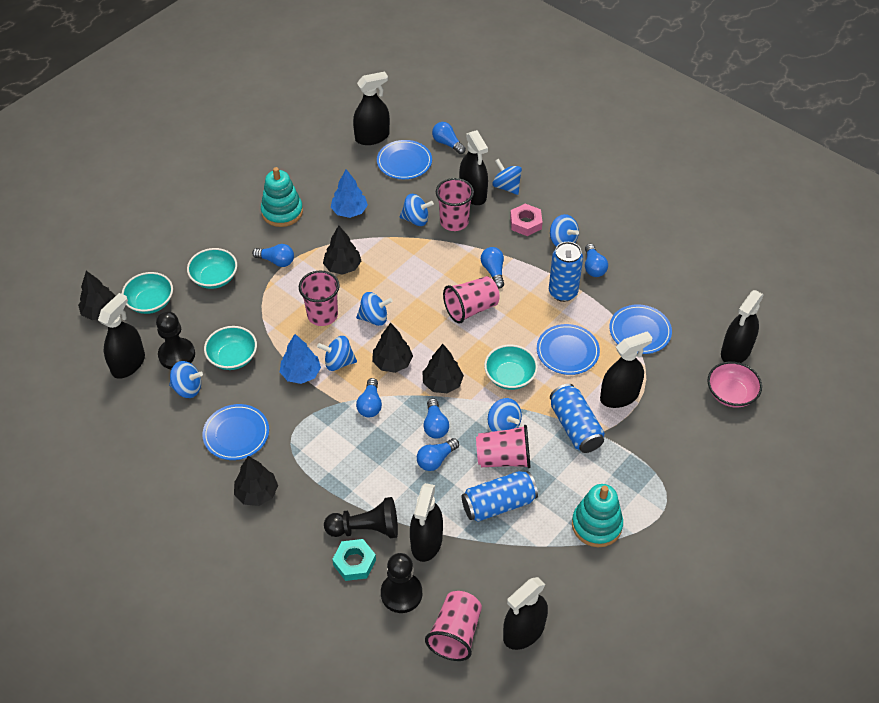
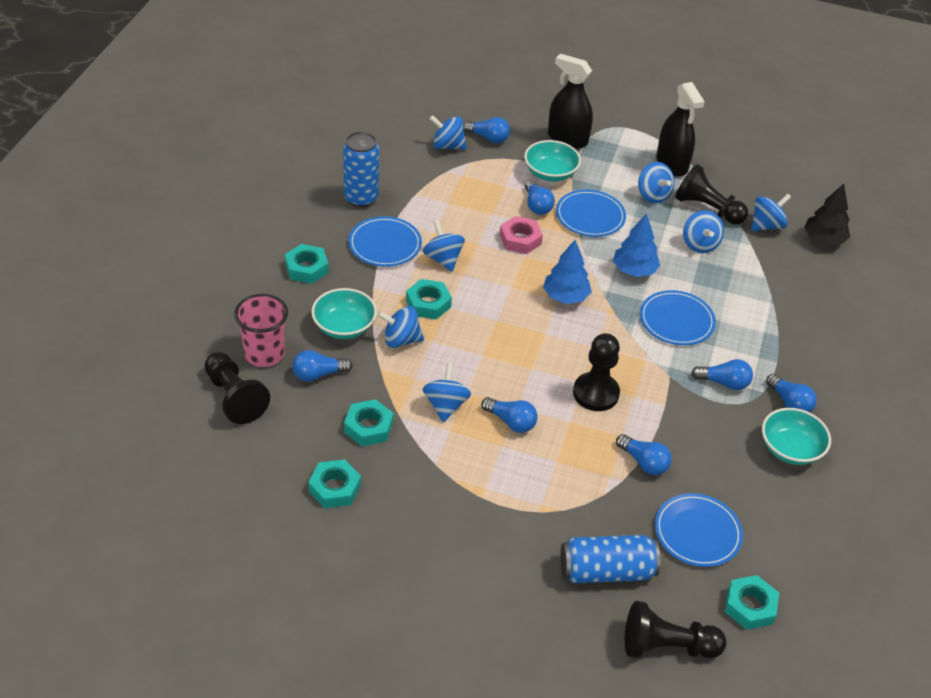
black pawn: [156,311,195,369] [324,497,398,538] [381,553,422,613] = 3 -> [205,352,270,424] [573,333,620,411] [625,601,727,658] [675,164,748,225] = 4
black spray bottle: [98,293,145,379] [353,72,390,145] [410,483,443,562] [459,130,488,205] [503,577,548,650] [600,331,652,408] [721,290,764,363] = 7 -> [548,54,593,149] [656,82,705,176] = 2
black tree: [78,271,115,320] [234,456,278,506] [323,225,361,275] [372,323,413,373] [422,344,464,393] = 5 -> [804,184,850,245] = 1
blue can: [461,471,538,522] [549,242,583,302] [550,384,605,453] = 3 -> [343,132,379,207] [560,535,660,583] = 2
pink bowl: [707,361,762,408] = 1 -> none = 0
pink cup: [299,270,340,326] [425,591,482,661] [436,178,474,231] [443,276,500,324] [476,425,531,468] = 5 -> [234,294,288,367] = 1
turquoise bowl: [122,272,173,314] [187,248,237,289] [204,326,257,370] [484,345,538,390] = 4 -> [311,288,377,339] [524,140,581,182] [762,408,831,465] = 3
turquoise nut: [332,539,376,581] = 1 -> [285,244,329,284] [308,459,361,508] [344,399,393,446] [406,279,452,320] [725,575,779,630] = 5
turquoise stacking toy: [261,167,303,227] [572,484,623,547] = 2 -> none = 0

